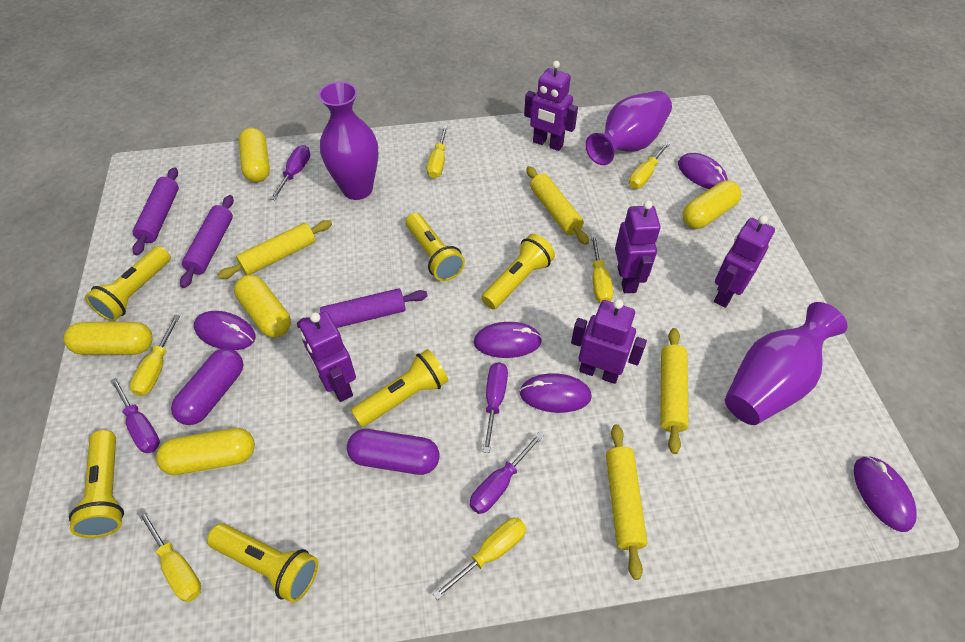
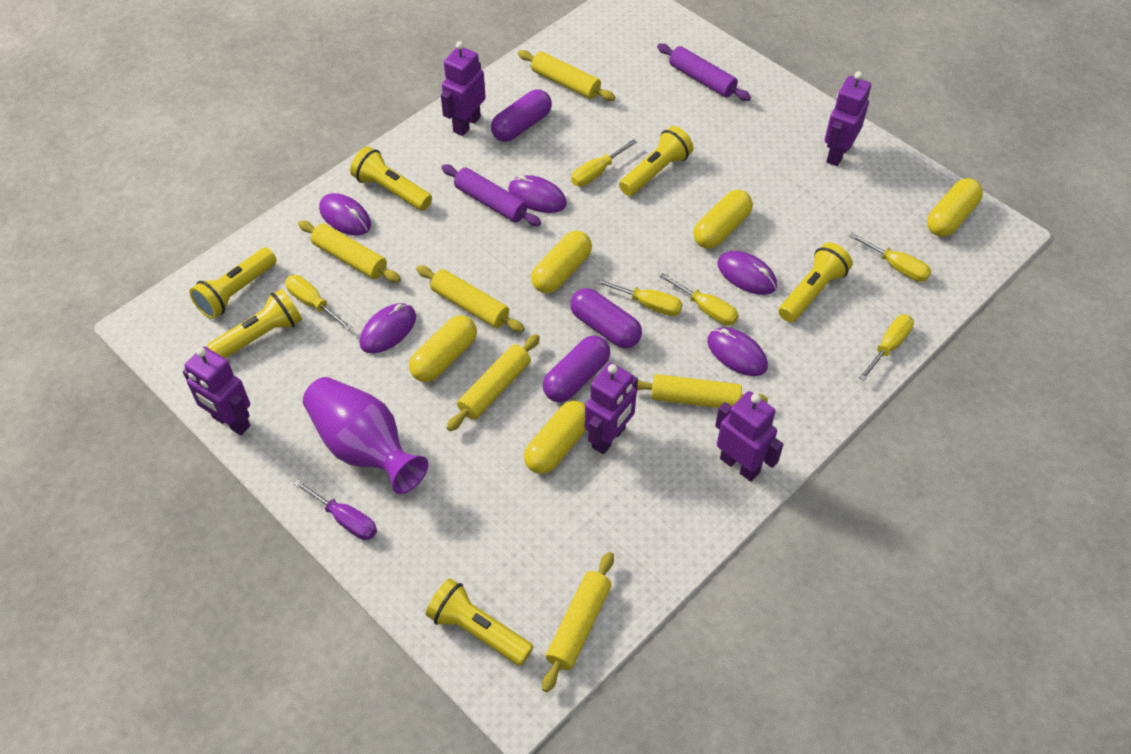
purple capsule: [171,348,243,425] [347,429,440,475] = 2 -> [491,89,552,142] [543,335,610,402] [570,288,642,348] = 3
purple rolling pin: [132,167,179,255] [180,195,234,288] [297,288,428,328] = 3 -> [441,165,541,226] [657,43,751,101] = 2
purple screwdriver: [110,377,160,453] [270,145,310,200] [470,432,544,514] [483,362,508,453] = 4 -> [293,479,377,540] = 1
purple vase: [318,82,379,200] [585,91,672,165] [725,302,848,425] = 3 -> [303,377,428,494] = 1
yellow rolling pin: [218,220,332,279] [526,166,589,245] [606,424,648,580] [660,328,689,454] = 4 -> [298,221,401,283] [416,266,525,332] [447,334,540,431] [518,50,615,101] [542,552,614,692] [637,374,768,408] = 6

